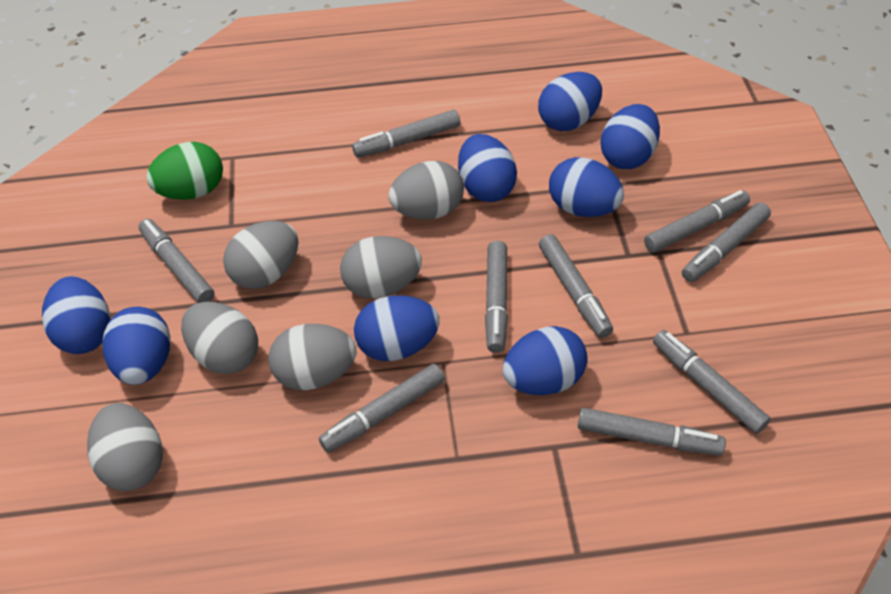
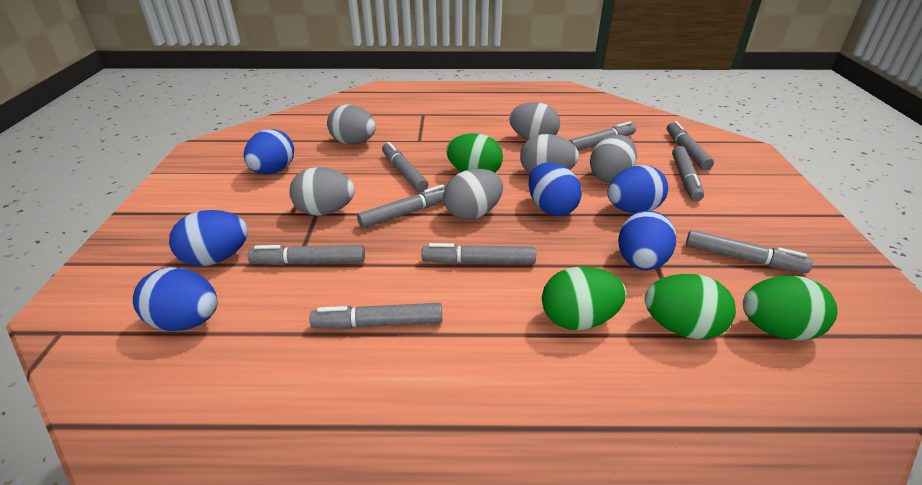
blue egg: [42,276,110,354] [102,307,170,385] [354,295,440,361] [458,134,517,202] [503,326,588,395] [538,72,602,131] [549,157,624,217] [600,104,660,169] = 8 -> [133,267,218,331] [169,210,248,266] [244,129,294,174] [529,163,582,216] [607,165,668,213] [618,211,676,270] = 6
green egg: [146,142,223,200] = 1 -> [446,133,503,173] [542,267,627,330] [645,274,736,339] [743,276,838,341] = 4

